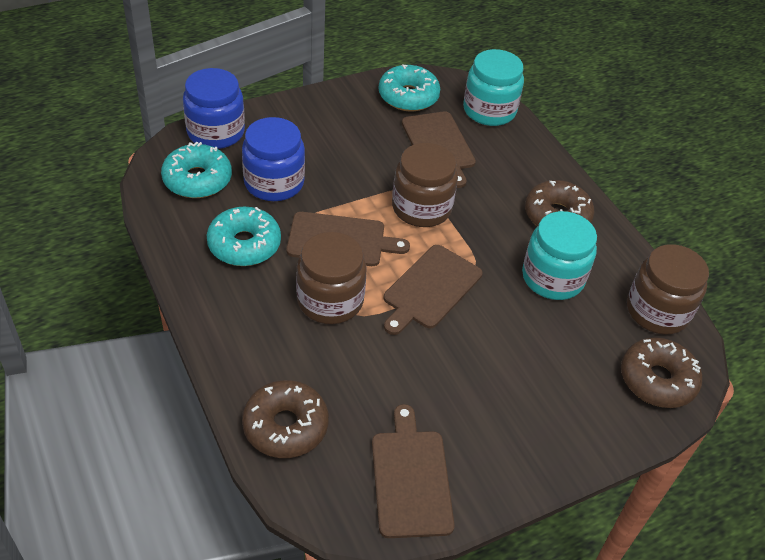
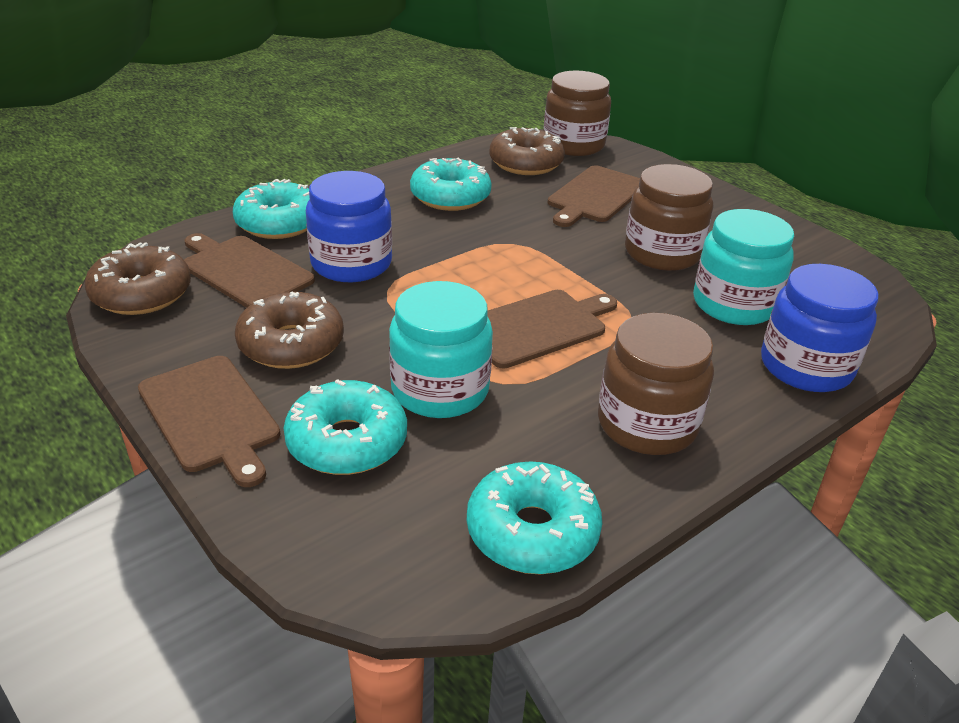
turquoise donut: [161,142,232,198] [207,207,281,266] [379,64,440,111] = 3 -> [233,179,310,239] [283,379,407,475] [410,158,492,211] [467,461,602,574] = 4

